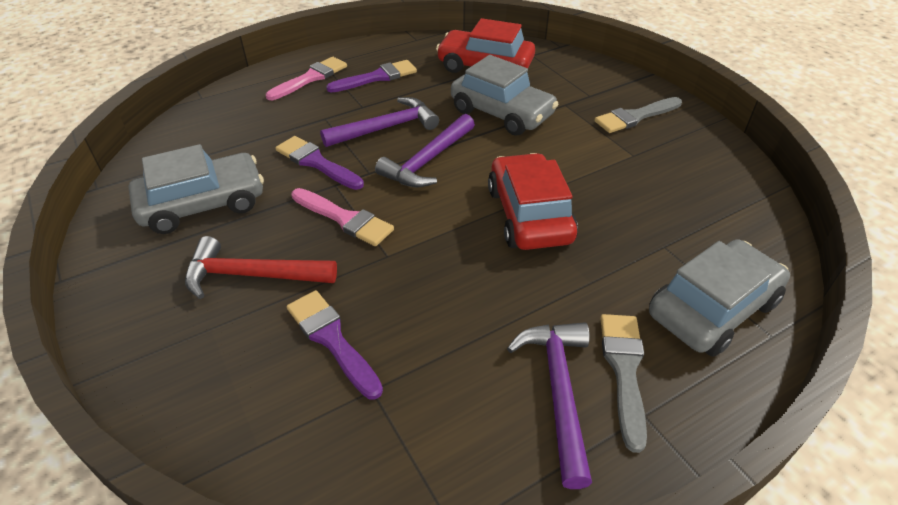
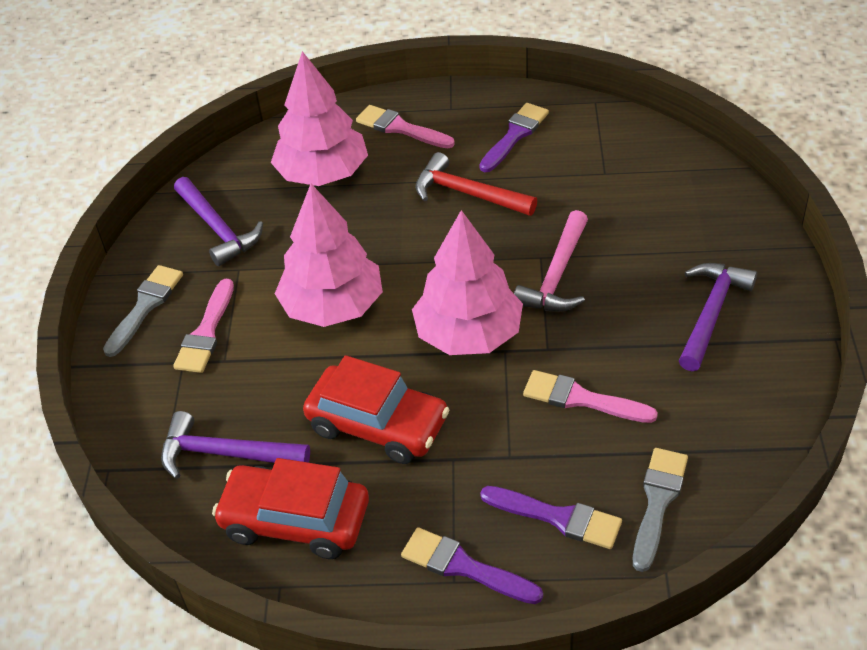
grey car: [129,144,264,234] [451,55,558,136] [649,239,790,357] = 3 -> none = 0
pink brush: [266,57,347,100] [291,188,394,246] = 2 -> [173,279,234,373] [356,105,455,148] [523,370,658,423] = 3
pink hammer: none = 0 -> [514,210,588,312] = 1
pink tree: none = 0 -> [271,51,368,186] [275,184,383,327] [412,210,523,355] = 3

